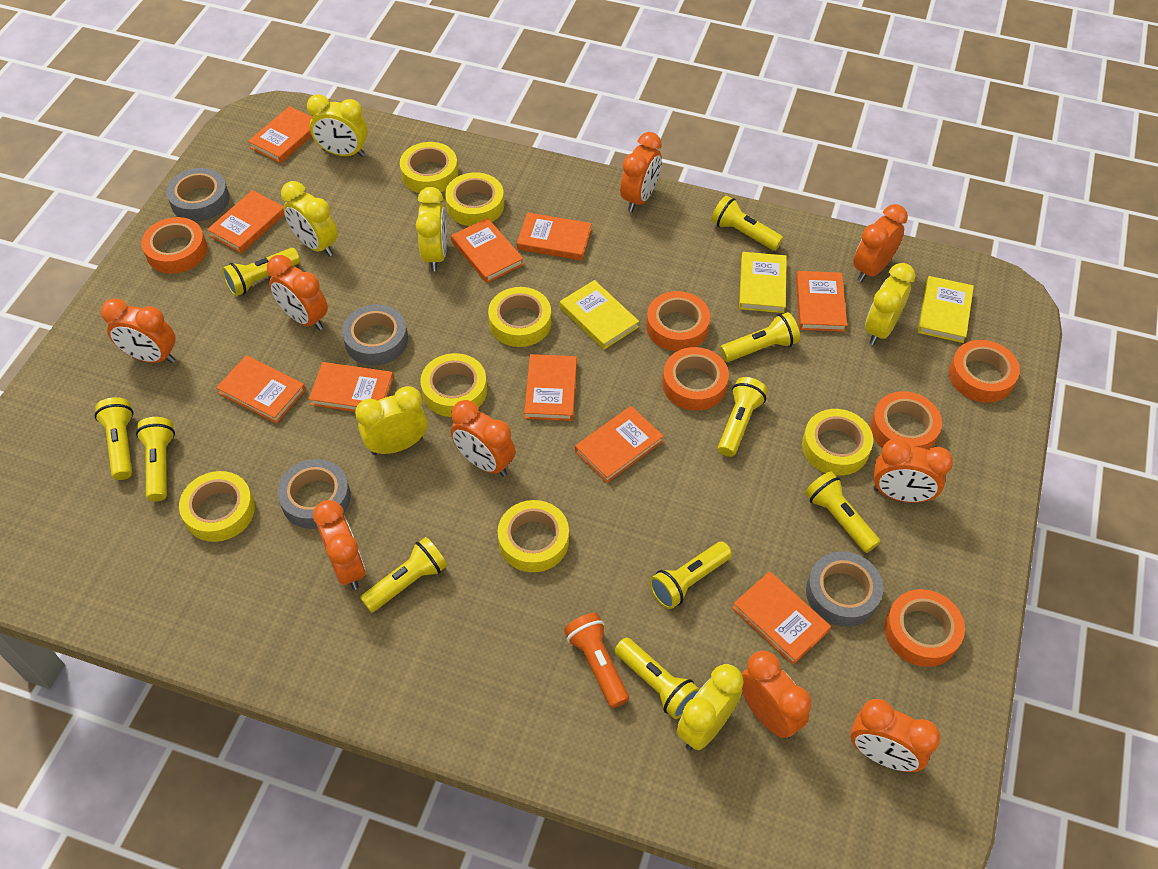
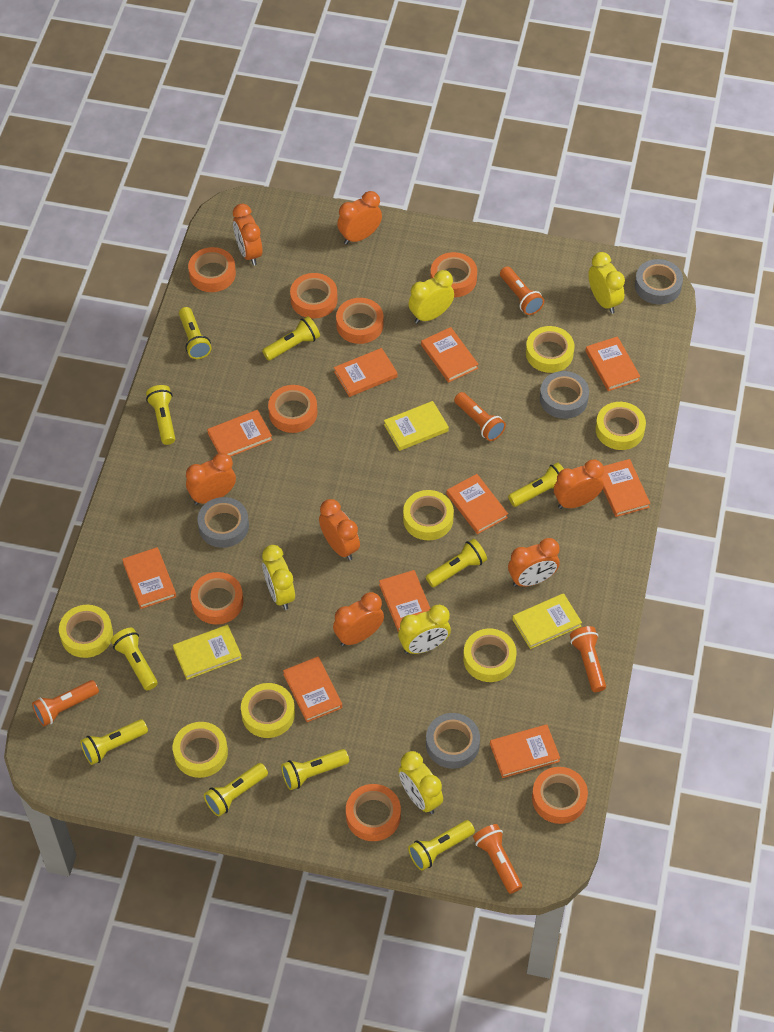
orange clock: [101,298,175,363] [267,255,328,330] [313,500,365,590] [451,400,515,476] [620,132,661,212] [742,651,811,739] [850,699,941,772] [853,204,908,282] [873,439,953,503] = 9 -> [186,453,236,505] [233,204,262,266] [319,499,360,561] [333,592,384,646] [337,191,382,244] [508,538,559,587] [554,459,604,509] = 7
orange flashlight: [564,613,629,708] = 1 -> [32,680,99,726] [454,392,506,441] [473,824,522,894] [500,266,544,315] [570,626,606,692] = 5
orange tape: [141,217,207,274] [646,291,710,351] [662,347,729,411] [870,391,942,450] [885,589,965,667] [949,340,1020,403] = 6 -> [188,247,236,292] [191,572,243,625] [268,385,317,433] [290,273,337,319] [336,298,384,344] [346,784,401,841] [430,252,477,297] [532,767,588,824] = 8
yellow clock: [281,181,338,256] [307,94,368,157] [355,386,427,455] [416,187,447,271] [676,664,744,750] [865,263,915,345] = 6 -> [262,545,295,610] [398,605,451,654] [398,751,443,814] [408,270,454,324] [588,252,625,314] = 5

